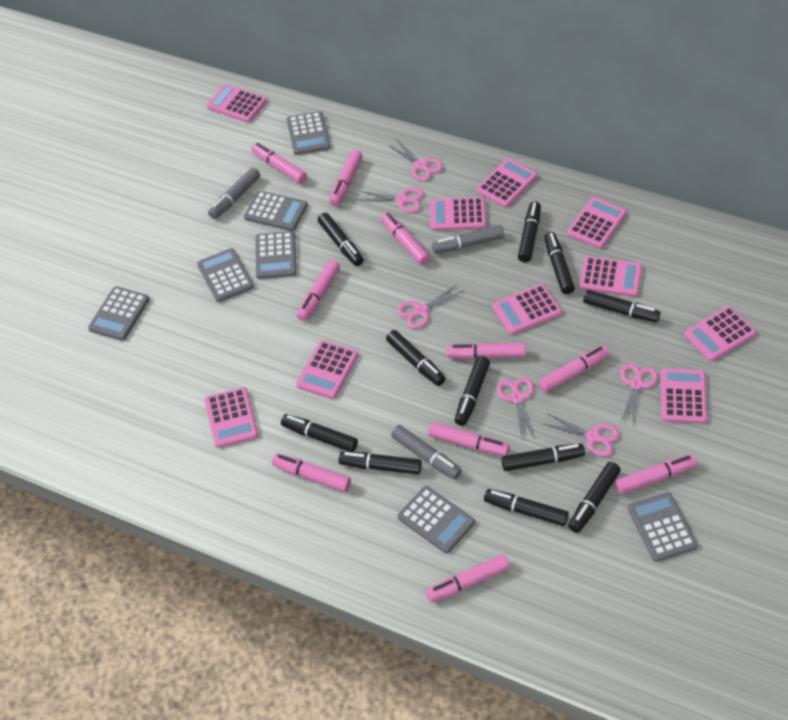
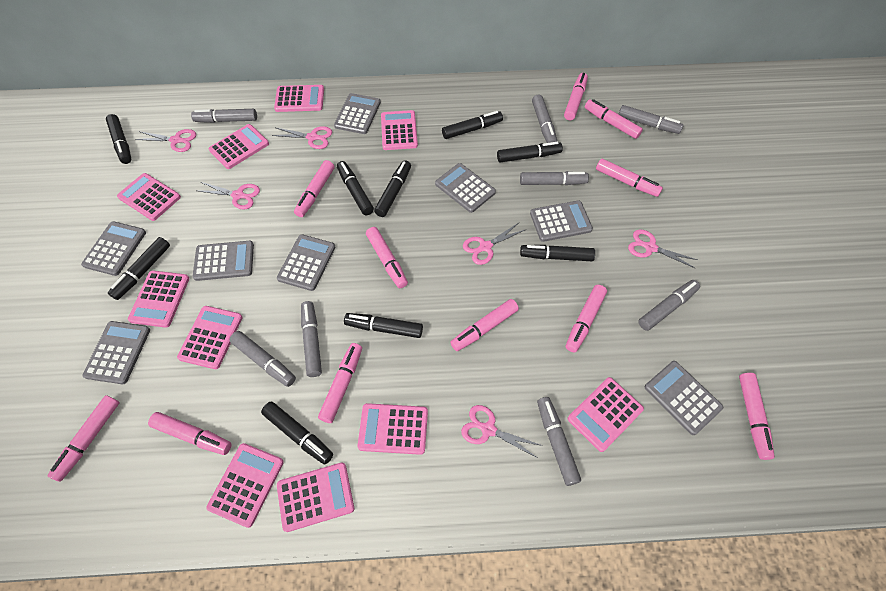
black marker: [281,414,358,452] [318,213,364,266] [339,452,422,475] [386,330,446,386] [455,356,490,426] [484,489,569,526] [501,443,585,471] [518,201,541,262] [544,232,575,294] [568,462,621,533] [583,290,660,323] = 11 -> [106,114,131,164] [108,237,170,300] [261,402,333,465] [337,161,374,215] [344,313,423,338] [374,160,411,217] [442,111,503,139] [497,142,563,163] [520,245,595,261] = 9
grey calculator: [88,286,150,341] [197,248,254,302] [244,191,308,231] [255,231,296,279] [286,111,331,155] [398,486,475,553] [628,492,698,562] = 7 -> [81,221,146,276] [83,321,150,384] [193,241,254,281] [277,234,335,291] [334,93,381,134] [435,163,496,213] [530,201,593,242] [645,361,723,435] = 8
grey marker: [208,167,260,219] [391,425,462,479] [432,225,504,254] = 3 -> [191,109,257,123] [230,331,296,387] [301,301,322,377] [520,171,589,185] [532,95,557,143] [537,397,581,486] [619,105,683,134] [638,280,700,331] = 8
pink marker: [251,143,307,184] [272,453,351,492] [297,260,340,321] [329,150,363,206] [381,212,430,265] [426,554,510,603] [428,422,509,456] [447,343,526,359] [538,346,609,393] [615,454,697,494] = 10 -> [48,395,120,482] [148,412,232,455] [294,160,334,217] [318,343,362,423] [366,227,408,288] [450,299,519,351] [564,73,588,121] [566,285,607,352] [585,99,643,139] [596,158,663,197] [739,373,775,460] = 11

